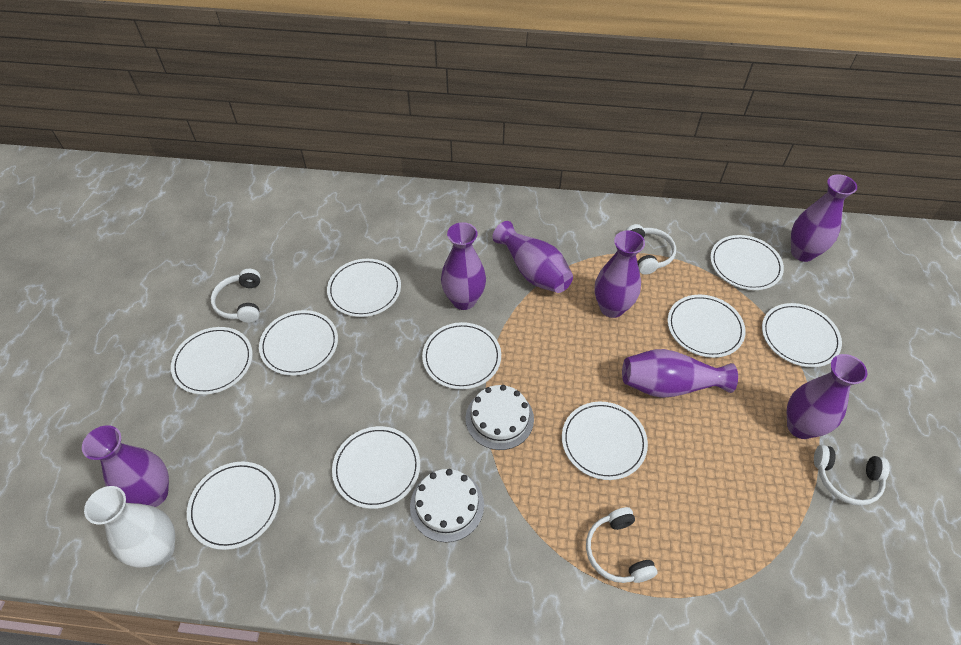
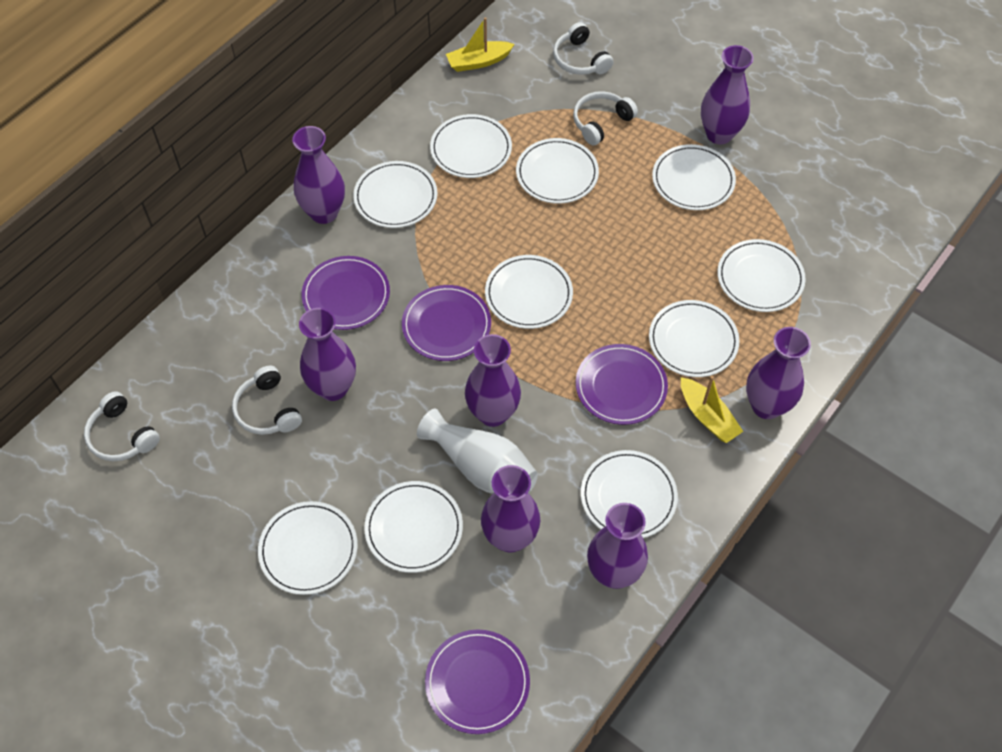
purple plate: none = 0 -> [302,256,390,330] [402,285,491,361] [425,629,530,734] [576,344,668,425] = 4
white cake: [410,469,484,542] [466,385,534,450] = 2 -> none = 0
yellow boat: none = 0 -> [446,17,515,72] [681,376,743,443] = 2

